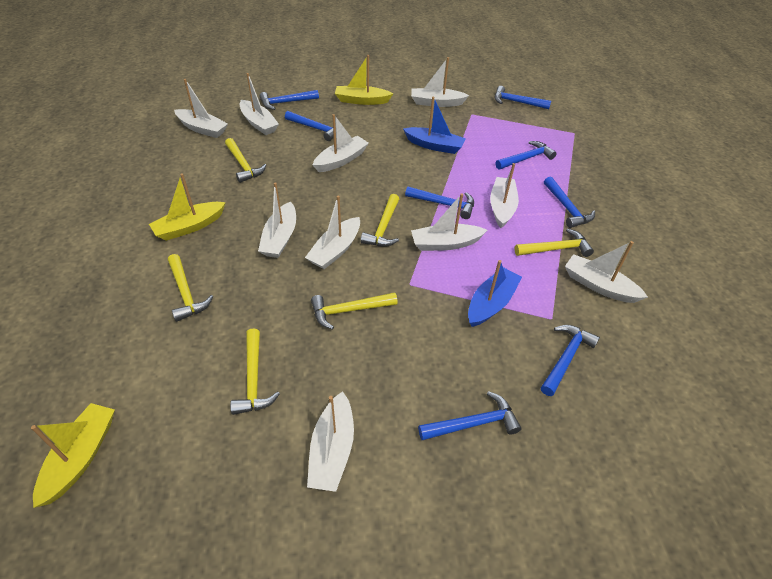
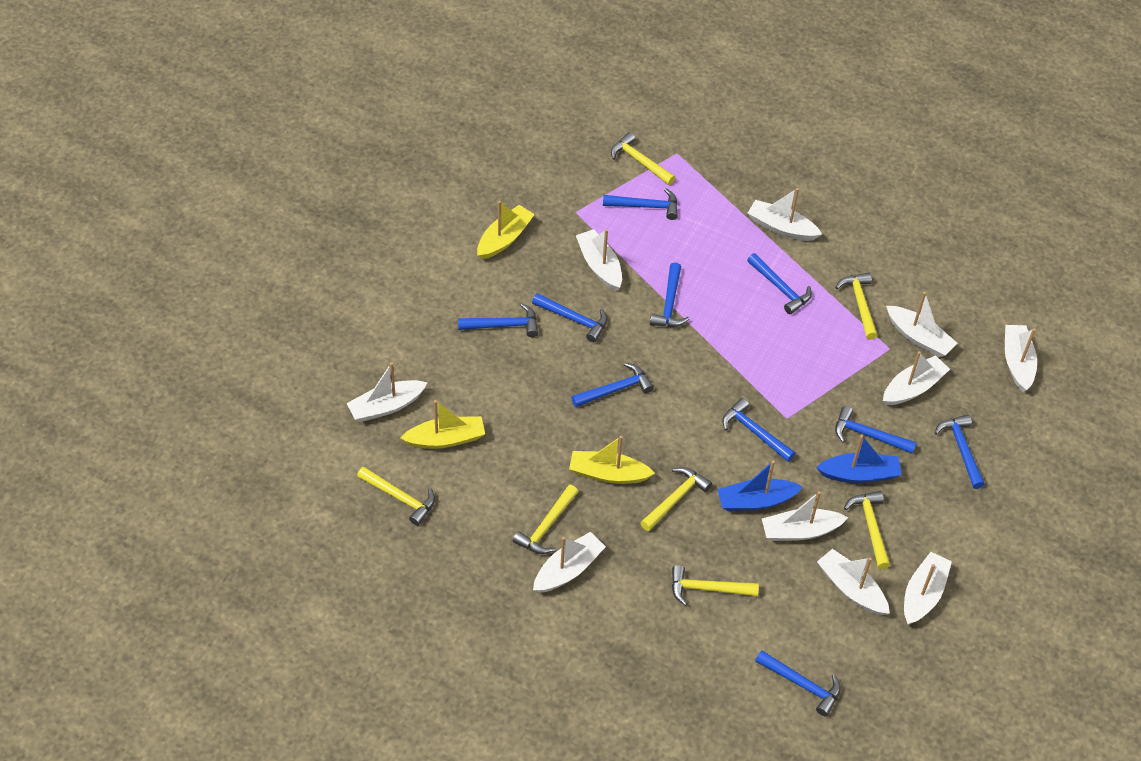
blue hammer: [259,90,319,110] [285,111,334,141] [405,186,474,219] [418,391,521,440] [495,86,551,109] [495,141,557,170] [541,325,600,396] [544,177,595,228] = 8 -> [458,304,538,337] [532,293,607,342] [571,363,654,407] [603,188,678,220] [650,262,689,327] [722,398,795,462] [747,253,812,314] [755,650,841,716] [835,406,917,454] [934,415,985,489] = 10
yellow hammer: [168,254,214,322] [225,138,266,183] [230,328,280,415] [311,292,398,330] [360,194,399,247] [514,229,594,257] = 6 -> [357,467,435,526] [513,485,578,554] [611,132,676,185] [640,467,712,531] [672,565,759,606] [835,273,878,340] [844,491,890,569] = 7

